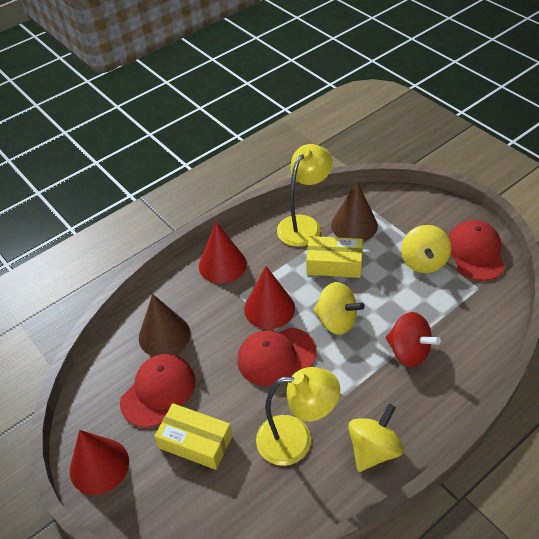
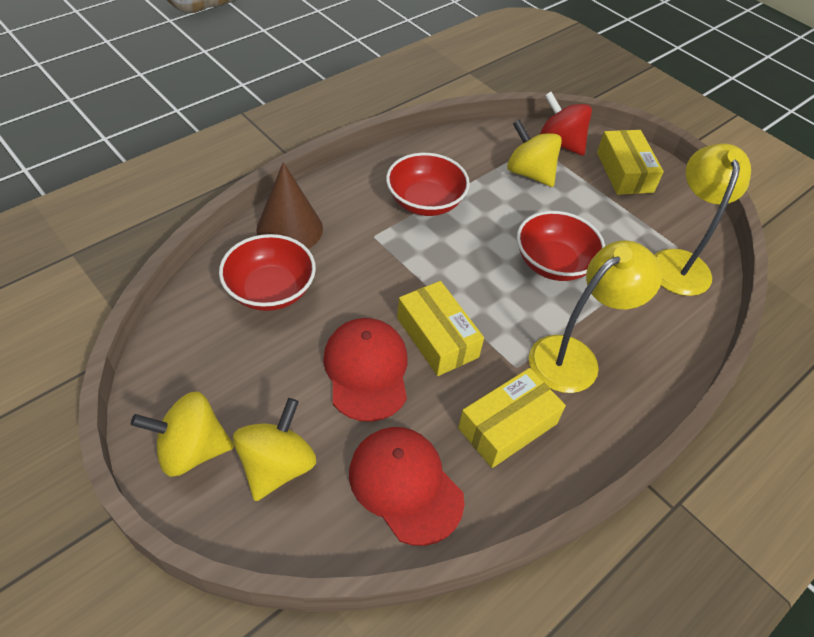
brown cone: [139,294,190,356] [331,181,378,241] = 2 -> [256,162,323,249] = 1
red bowl: none = 0 -> [219,234,316,311] [386,153,470,216] [517,211,605,281] = 3
red cap: [120,354,195,428] [237,328,317,386] [448,220,505,281] = 3 -> [323,318,408,422] [349,427,465,546] = 2
red cone: [70,430,129,495] [199,222,247,284] [244,266,295,329] = 3 -> none = 0
yellow box: [154,403,232,470] [306,236,363,278] = 2 -> [397,281,484,376] [458,368,566,468] [597,130,664,195] = 3

